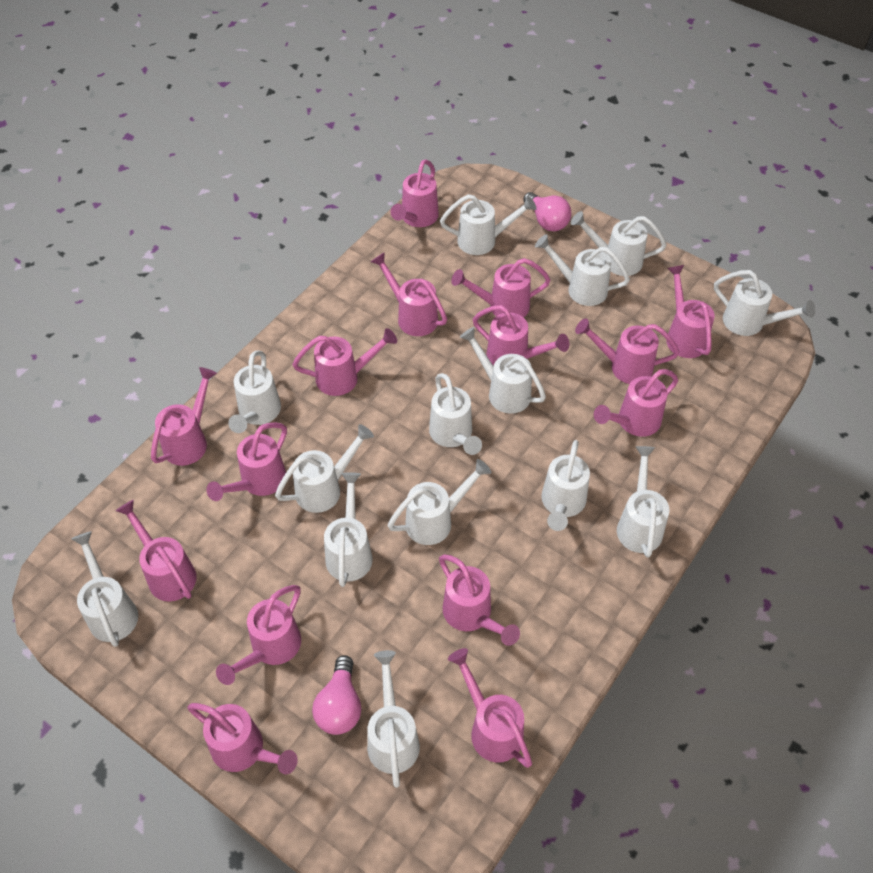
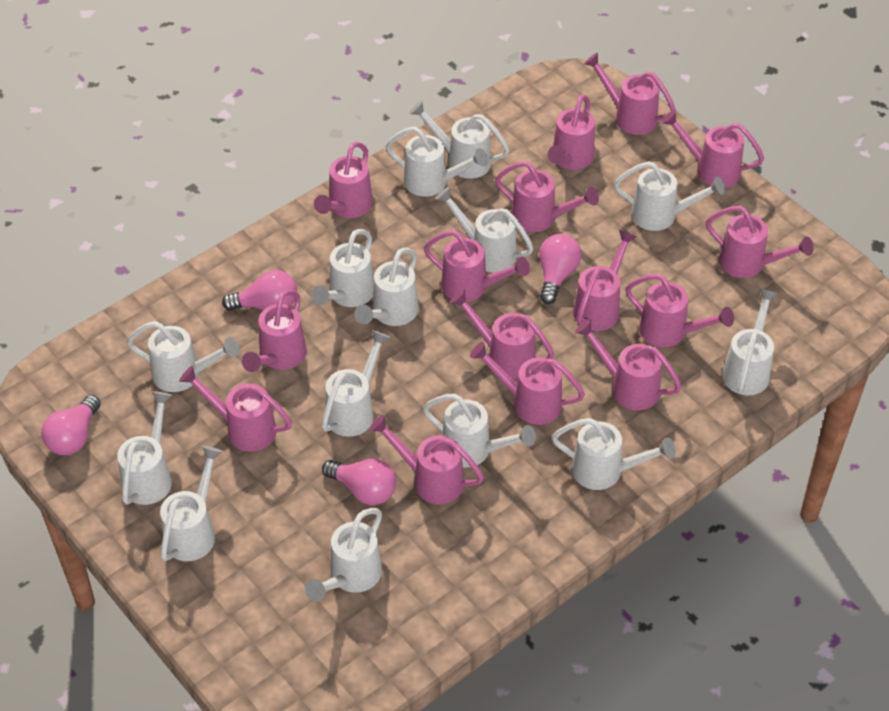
pink light bulb: [312,655,361,735] [523,192,571,231] = 2 -> [41,395,101,455] [222,270,297,311] [322,459,396,505] [539,234,581,304] = 4

